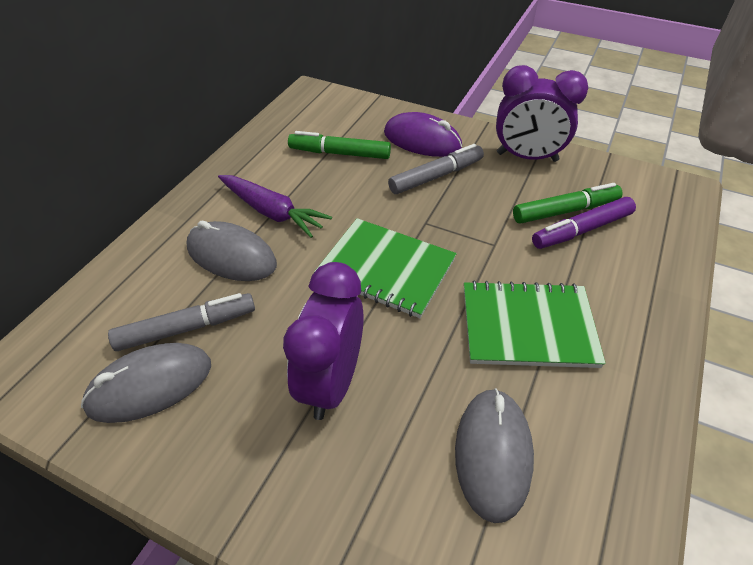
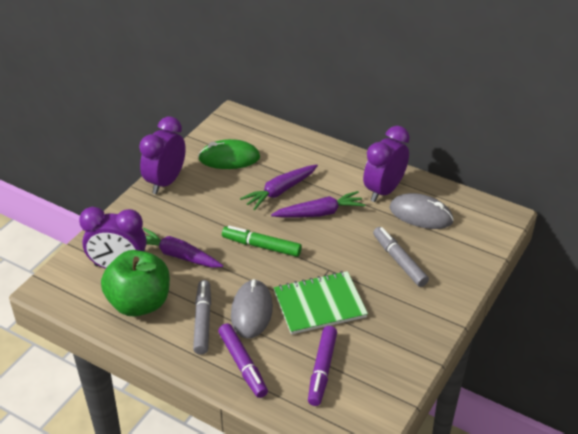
green apple: none = 0 -> [101,250,170,317] = 1
green marker: [288,131,391,159] [513,183,622,224] = 2 -> [222,226,302,257] = 1
green mouse: none = 0 -> [198,139,260,169] = 1
green notebook: [314,218,457,318] [464,280,606,368] = 2 -> [274,271,368,335] = 1
grey mouse: [81,343,211,423] [187,221,277,281] [455,388,534,523] = 3 -> [231,279,273,339] [390,193,454,229] = 2
purple carrot: [218,175,332,238] = 1 -> [143,228,223,268] [240,164,318,211] [271,191,366,217] = 3
purple clock: [283,262,364,420] [496,65,588,162] = 2 -> [79,207,147,269] [139,116,186,194] [363,126,410,202] = 3
purple marker: [532,197,636,249] = 1 -> [218,323,268,398] [308,326,337,406] = 2
purple mouse: [384,112,462,157] = 1 -> none = 0

